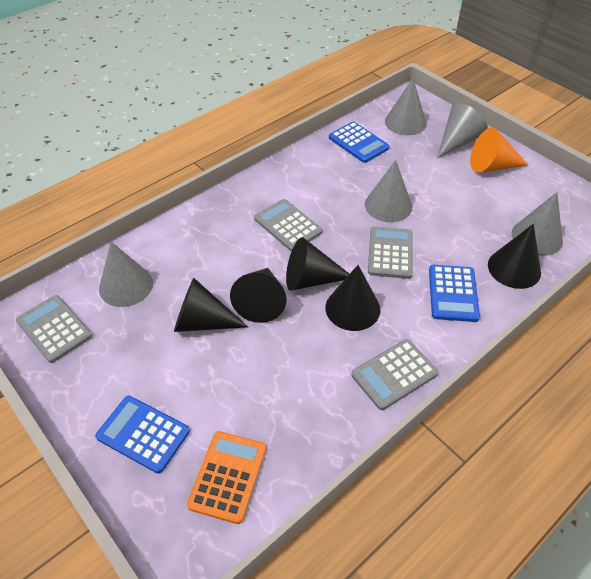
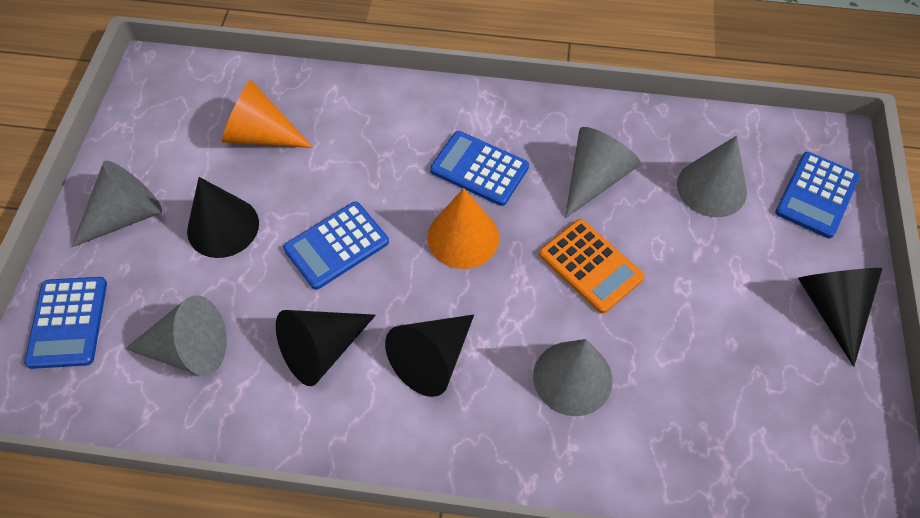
black cone: [174,278,248,332] [230,268,287,323] [286,237,349,290] [325,265,380,331] [488,224,541,289] = 5 -> [187,177,259,258] [276,310,376,386] [385,315,474,397] [798,268,883,367] = 4
blue calculator: [95,396,190,474] [329,121,390,163] [429,265,480,322] = 3 -> [24,277,107,369] [283,202,389,290] [430,131,529,206] [775,152,860,238] = 4
grey calculator: [16,295,92,363] [254,199,322,251] [351,339,438,410] [368,226,413,279] = 4 -> none = 0
orange cone: [470,127,529,173] = 1 -> [222,80,313,148] [427,188,499,269] = 2

